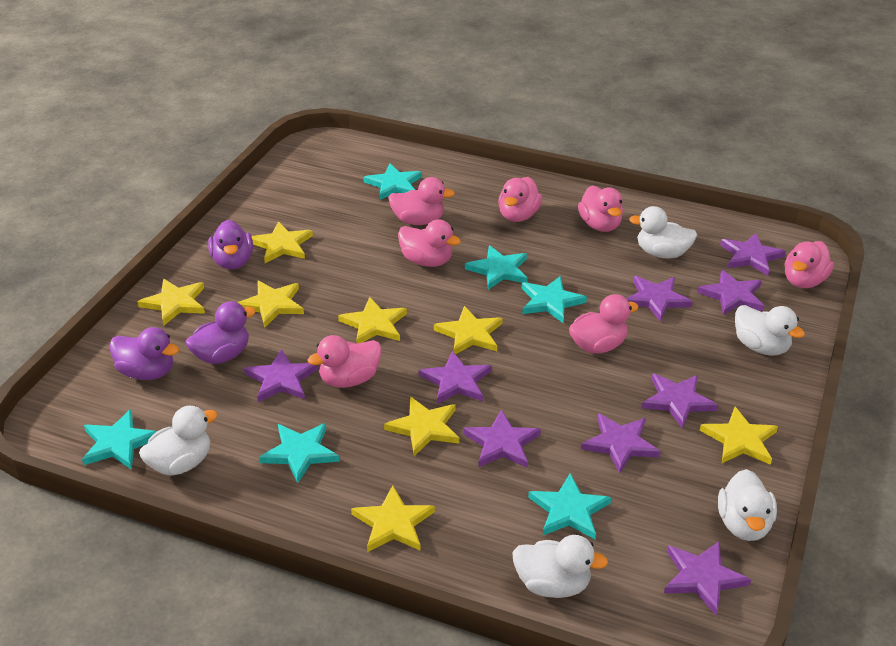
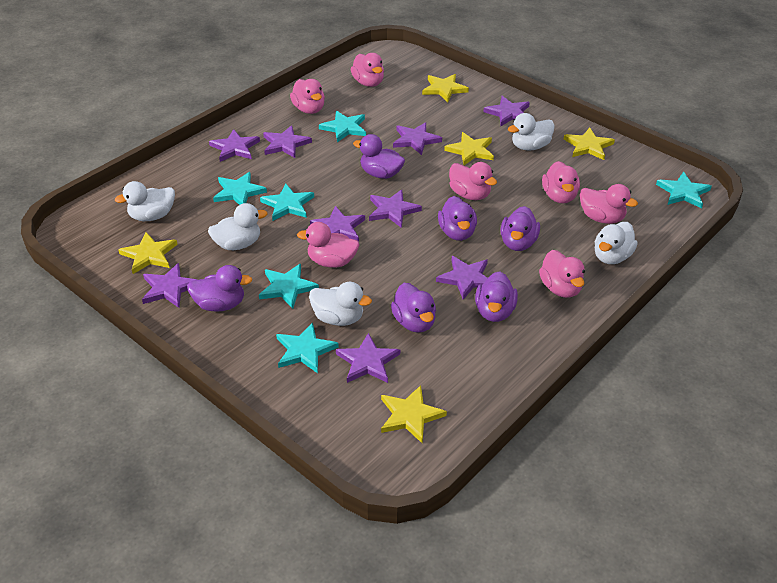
purple duck: [109,327,179,380] [186,301,256,364] [208,220,253,269] = 3 -> [187,265,252,312] [353,134,405,179] [391,283,436,333] [438,196,477,241] [475,271,518,322] [500,206,540,251] = 6
yellow star: [138,279,205,325] [238,280,304,327] [251,221,313,263] [338,297,407,344] [351,485,435,552] [384,397,459,456] [434,306,503,354] [700,407,778,465] = 8 -> [118,232,178,274] [381,385,447,444] [422,74,469,102] [444,132,494,165] [564,127,615,160] = 5

